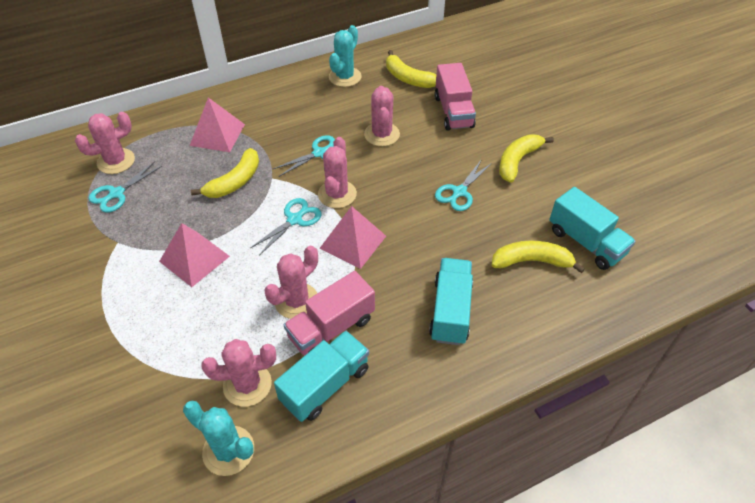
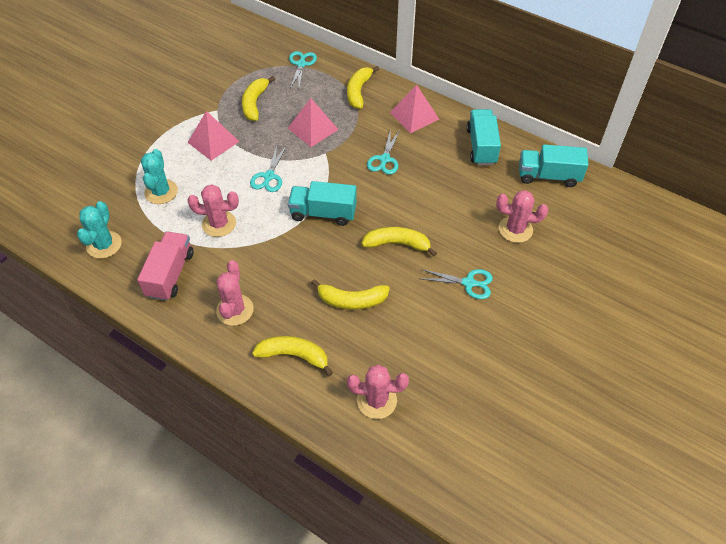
pink cactus: [75,112,135,174] [201,339,276,407] [264,246,318,319] [318,137,357,208] [364,86,400,146] = 5 -> [187,184,239,237] [216,260,254,326] [347,364,409,419] [496,190,548,243] = 4
pink truck: [284,271,375,355] [435,63,476,131] = 2 -> [137,232,194,301] = 1
yellow banana: [191,148,259,198] [386,50,436,88] [492,240,585,273] [499,134,554,183] = 4 -> [242,76,275,121] [252,336,333,376] [311,279,390,310] [347,66,379,109] [361,227,437,256] = 5

